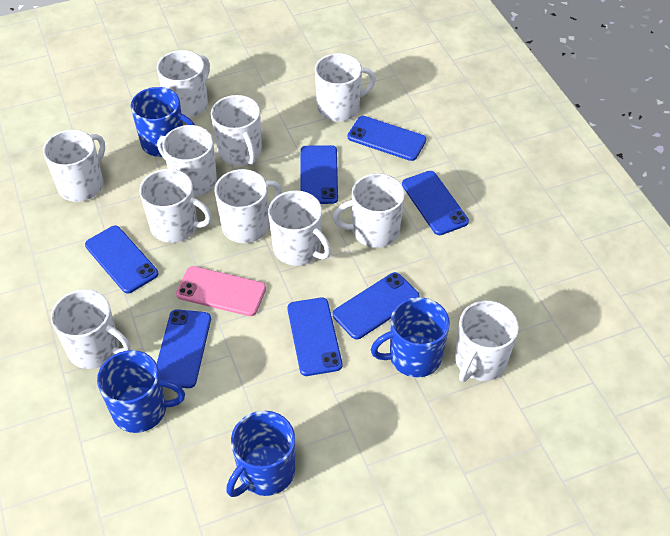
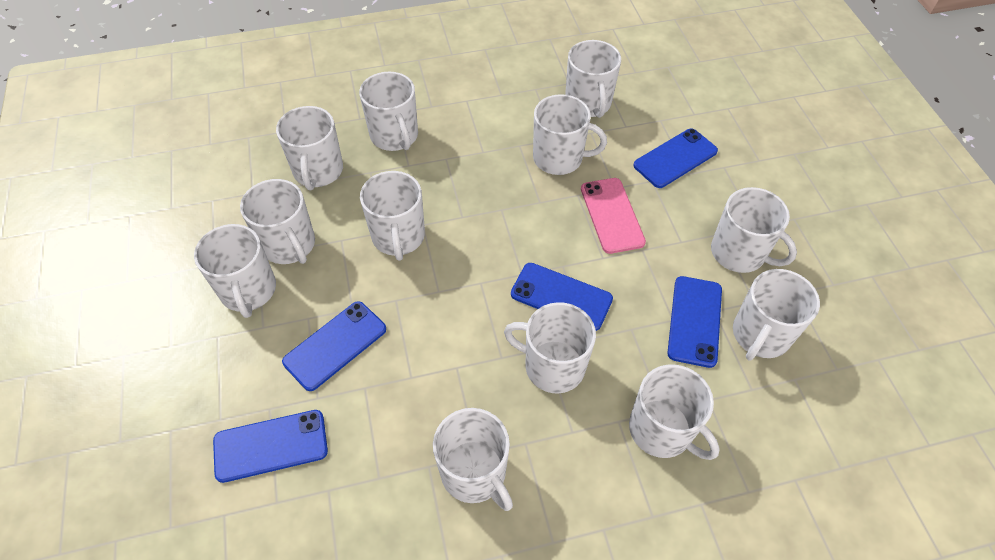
blue mug: [97,350,185,433] [131,87,195,157] [226,411,295,497] [371,297,450,377] = 4 -> none = 0
blue phone: [85,226,158,294] [157,309,211,388] [287,298,342,376] [300,145,338,204] [333,272,420,339] [348,116,426,161] [402,171,469,235] = 7 -> [213,410,328,483] [282,301,386,391] [511,263,613,331] [633,129,718,188] [667,276,722,368] = 5
white mug: [43,130,105,202] [51,289,130,369] [139,169,212,243] [157,50,210,118] [157,125,217,197] [211,95,262,165] [214,169,282,243] [268,190,331,266] [315,53,376,122] [333,173,405,248] [455,301,519,382] = 11 -> [194,224,276,318] [240,179,315,264] [276,106,343,190] [359,72,418,151] [360,171,425,261] [433,408,513,511] [504,302,596,393] [533,94,607,175] [565,40,621,118] [629,364,720,460] [711,187,797,273] [733,269,820,361] = 12

